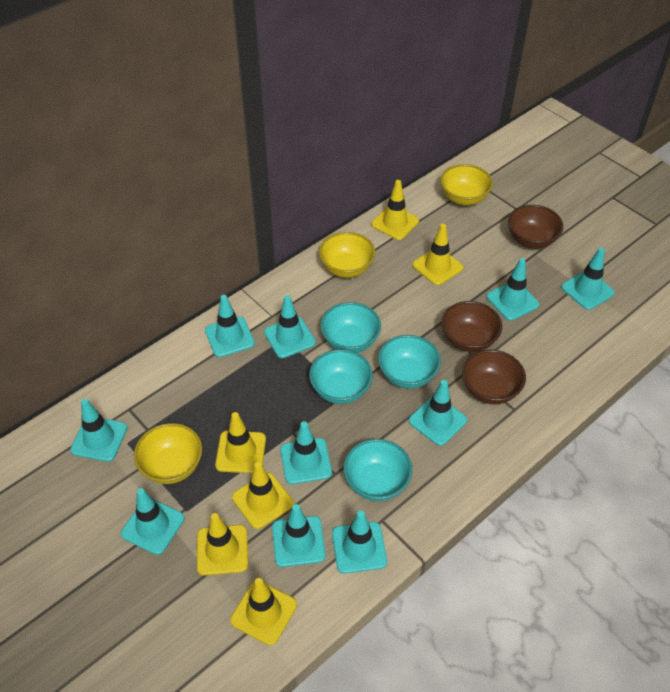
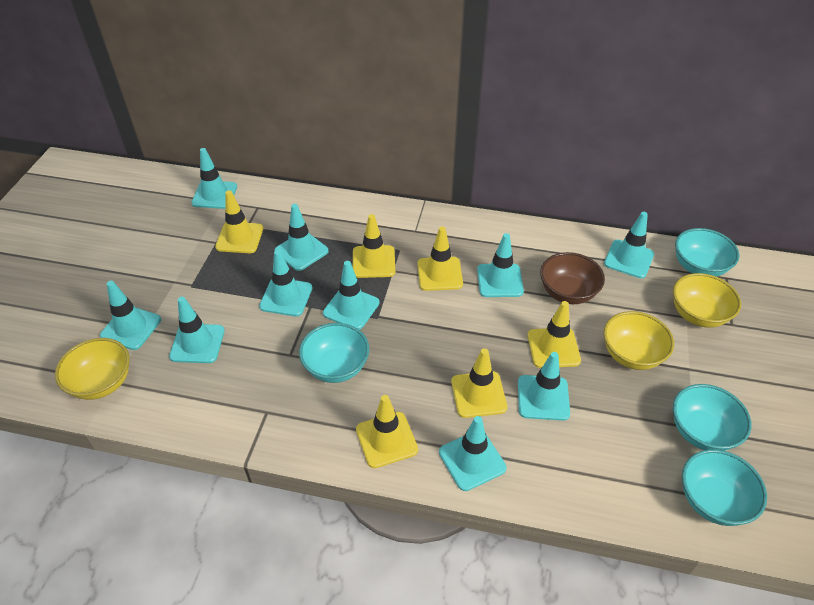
brown bowl: [441,301,502,352] [462,350,526,405] [508,205,563,248] = 3 -> [540,252,605,304] = 1

